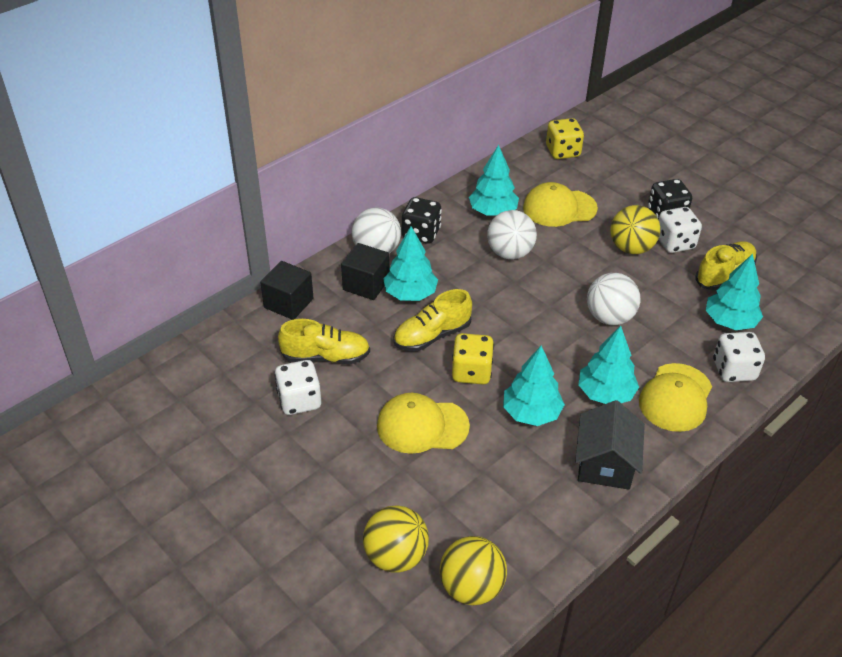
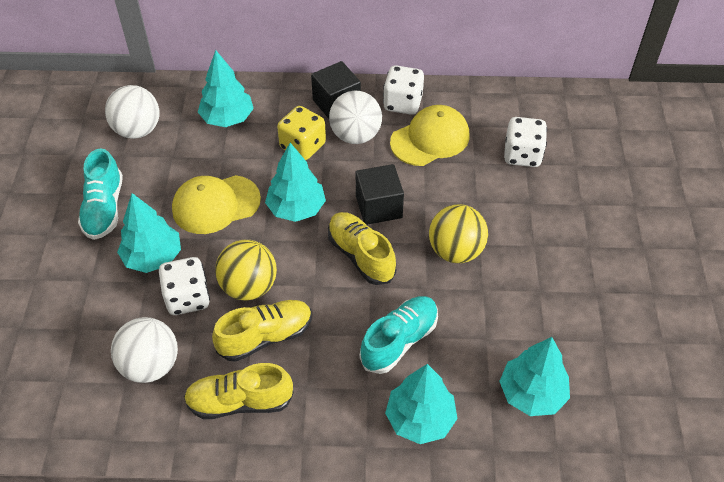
black dice: [402,197,442,244] [648,179,692,219] = 2 -> none = 0
black house: [575,400,645,490] = 1 -> none = 0
turquoise shoe: none = 0 -> [78,148,123,240] [360,296,438,374] = 2
yellow ball: [363,505,429,573] [440,536,507,605] [610,205,660,254] = 3 -> [215,240,277,301] [429,204,488,263] = 2
yellow cap: [377,393,470,454] [523,182,598,227] [639,363,712,432] = 3 -> [172,175,261,234] [390,105,469,166] = 2
yellow dice: [452,333,494,384] [546,118,584,159] = 2 -> [277,106,326,160] = 1

